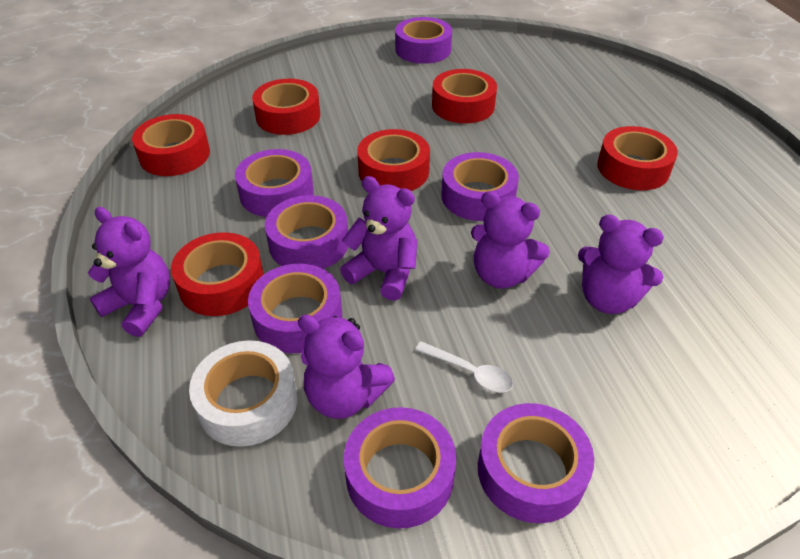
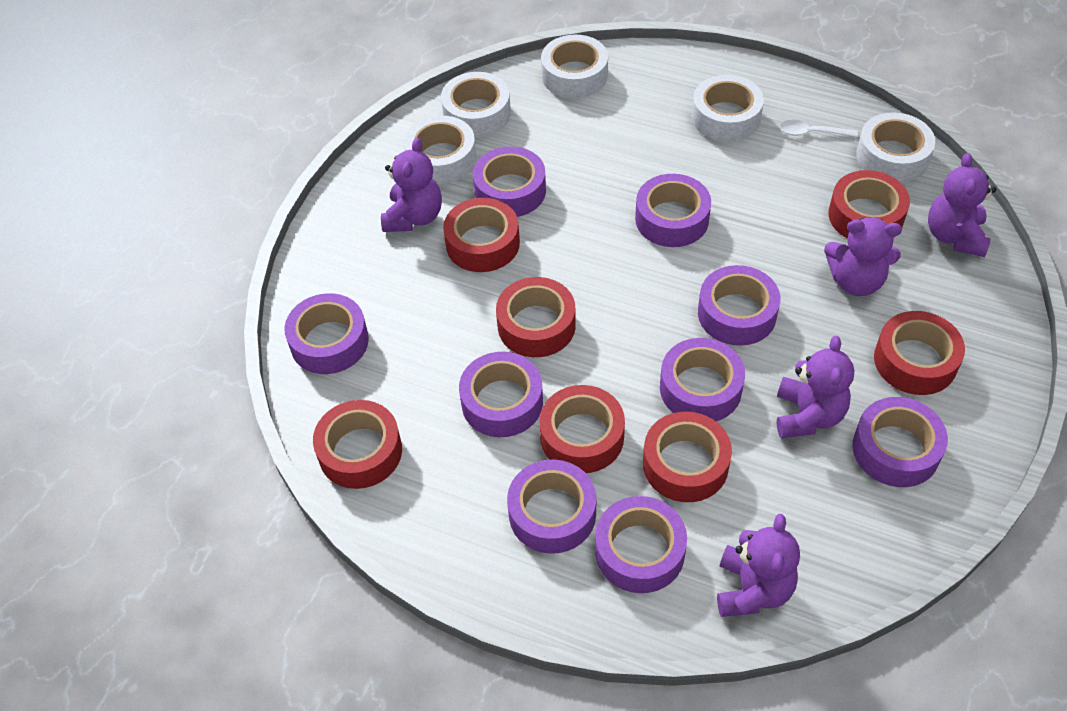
purple tape: [235,149,314,217] [248,264,342,353] [265,195,348,269] [344,407,456,529] [395,17,452,64] [441,152,519,221] [478,403,594,523] = 7 -> [284,293,369,374] [459,352,543,437] [473,146,546,217] [507,459,596,554] [595,496,687,593] [635,174,711,247] [660,338,745,421] [698,265,780,346] [852,397,948,487] = 9
red tape: [132,114,210,176] [171,232,264,316] [252,79,320,135] [357,129,430,191] [432,69,497,123] [597,126,678,190] = 6 -> [313,400,402,489] [443,198,520,272] [496,277,576,357] [539,385,625,473] [643,412,732,502] [828,170,910,239] [874,311,965,395] = 7
white tape: [189,340,298,447] = 1 -> [404,116,477,184] [441,72,511,138] [541,34,608,98] [692,75,764,142] [856,112,935,183] = 5

